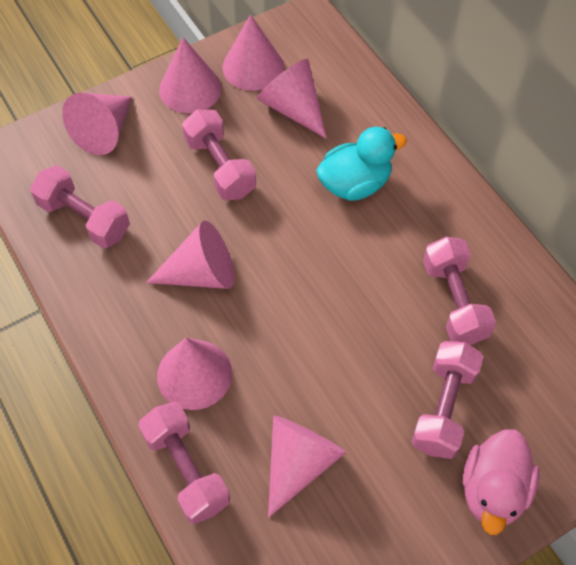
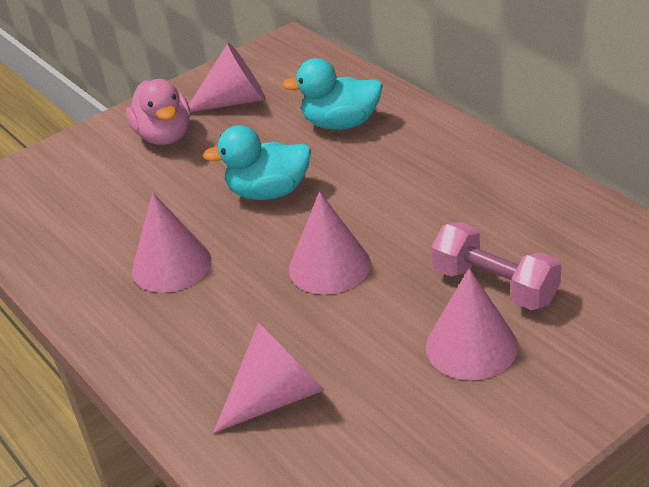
pink cone: [62,93,132,155] [146,221,234,289] [157,338,232,410] [159,38,222,113] [222,14,284,91] [257,59,327,139] [268,416,346,518] = 7 -> [132,193,212,293] [189,43,266,112] [213,322,324,433] [289,192,371,294] [426,268,518,380] = 5
pink dumbbell: [30,166,130,248] [138,402,230,524] [182,110,256,200] [412,341,484,459] [423,237,496,345] = 5 -> [431,222,561,310] = 1
turquoise duck: [316,127,407,201] = 1 -> [203,125,311,200] [282,58,383,130] = 2

